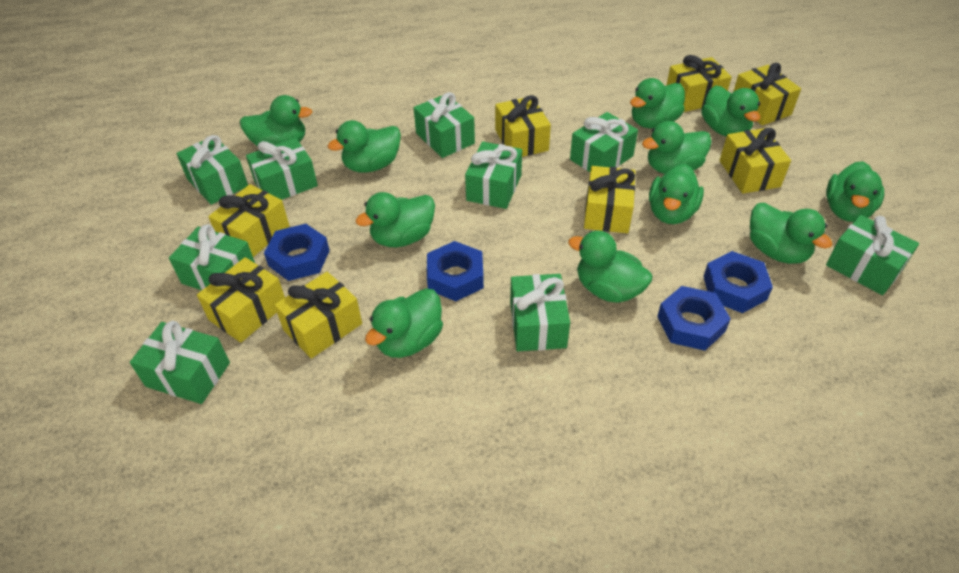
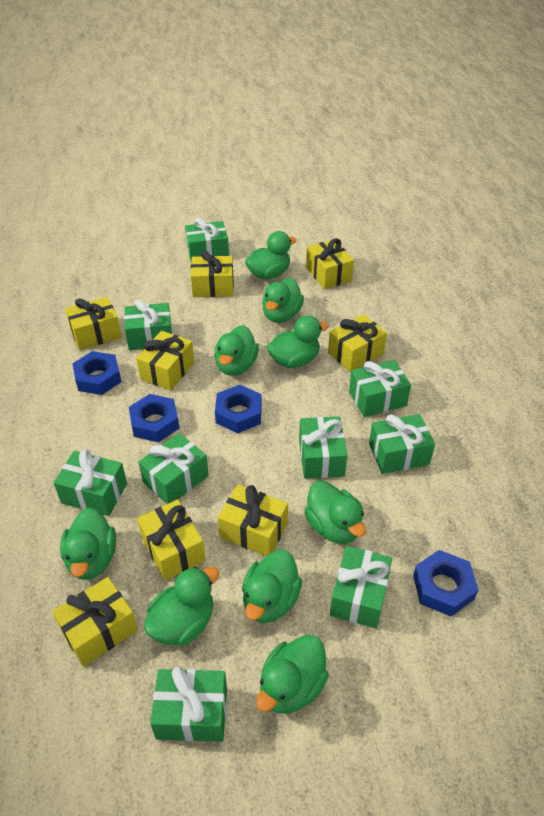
green duck: [240,95,312,147] [328,120,401,173] [355,192,435,247] [365,288,443,358] [568,231,653,303] [630,78,685,128] [642,121,712,174] [649,164,704,224] [701,85,760,137] [750,203,832,264] [826,161,884,222] = 11 -> [60,508,116,580] [144,567,219,646] [214,325,259,376] [242,549,302,623] [245,231,297,280] [256,635,329,714] [262,278,304,323] [267,315,329,368] [305,480,366,544] = 9

